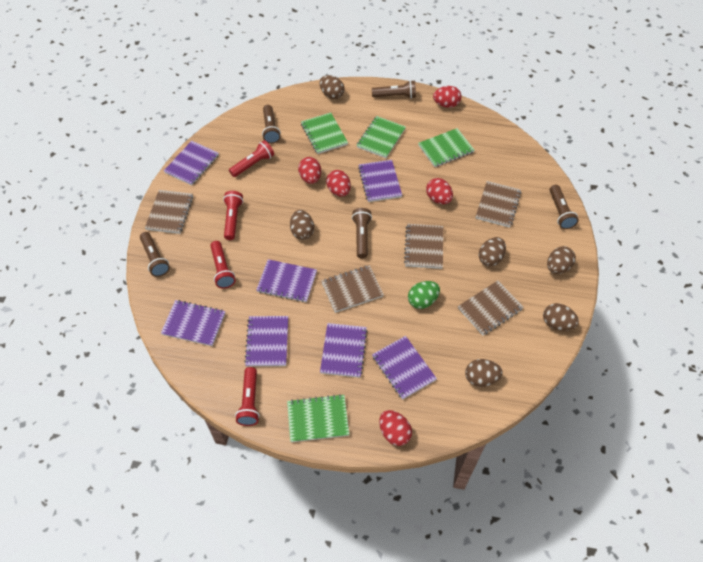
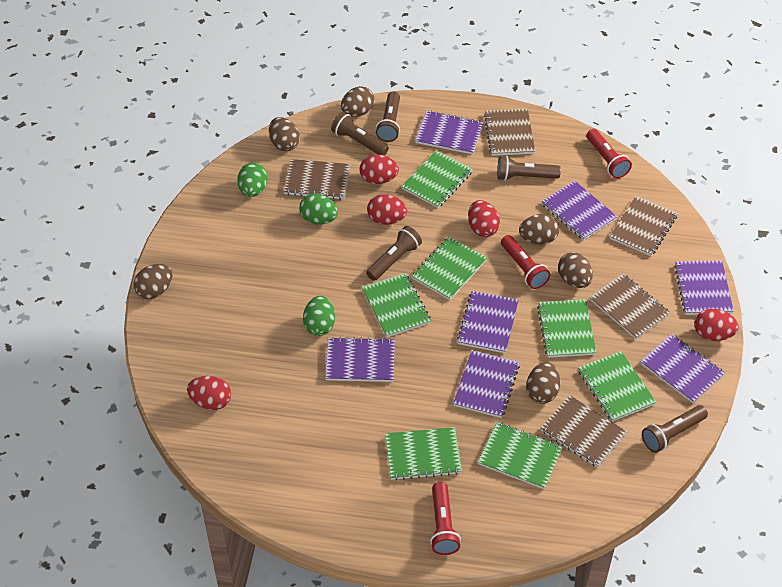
green egg: [408,281,440,309] = 1 -> [237,162,268,197] [299,194,338,224] [303,296,335,336] = 3
green notebook: [287,394,349,442] [301,112,348,154] [356,116,406,158] [418,128,474,167] = 4 -> [362,273,431,337] [385,427,462,480] [401,150,473,208] [412,237,487,300] [478,422,563,489] [537,299,596,358] [578,351,656,422] = 7
red flashlight: [210,241,235,289] [223,191,243,240] [229,140,274,177] [235,367,260,426] = 4 -> [430,482,461,555] [501,235,550,289] [586,129,632,178] = 3

